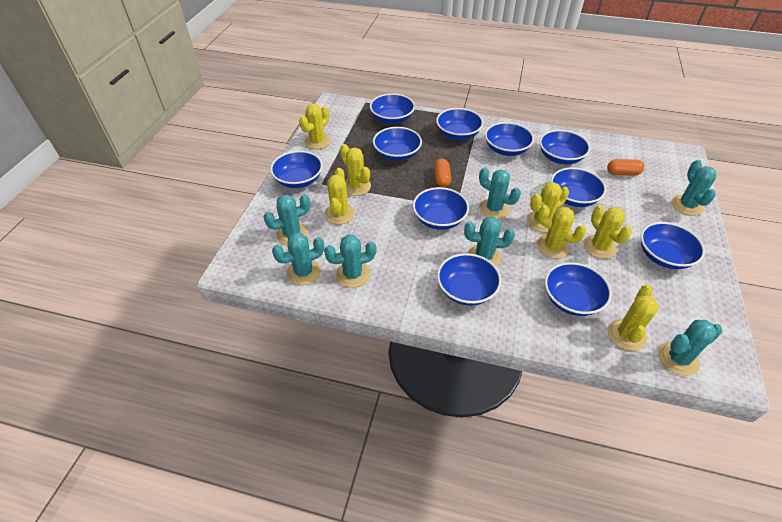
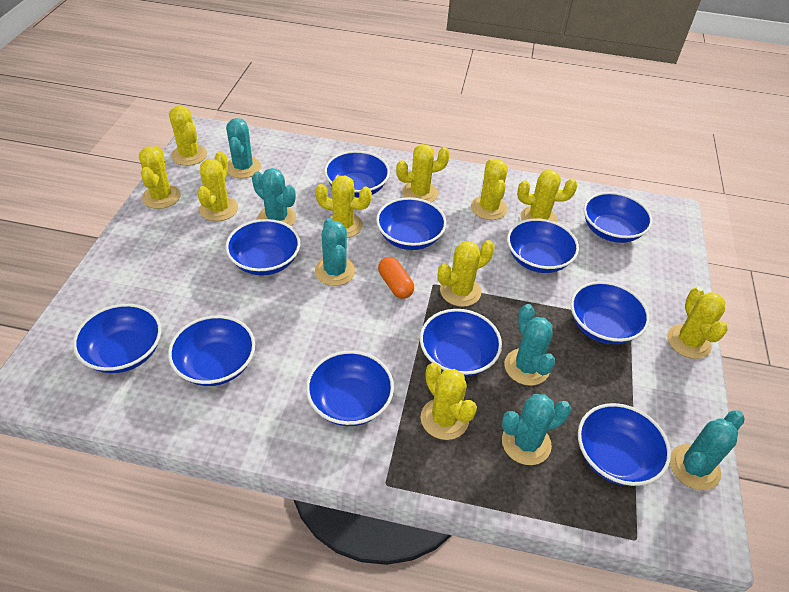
orange capsule: [434,159,451,187] [607,159,644,176] = 2 -> [378,257,414,299] = 1
turquoise cactus: [264,194,310,245] [272,232,325,285] [324,235,376,288] [464,217,515,266] [479,167,521,219] [658,320,722,376] [672,160,716,216] = 7 -> [226,118,261,178] [252,168,296,226] [315,218,356,286] [502,394,571,465] [505,304,555,386] [670,410,745,490] = 6
yellow cactus: [299,104,331,149] [325,168,355,224] [340,144,371,196] [527,182,569,233] [537,205,586,259] [584,205,632,259] [608,285,659,351] = 7 -> [139,146,181,209] [169,106,207,166] [197,151,238,221] [315,175,372,238] [396,144,450,202] [421,363,477,440] [438,240,494,307] [471,159,508,220] [517,170,577,222] [667,287,728,359] = 10

